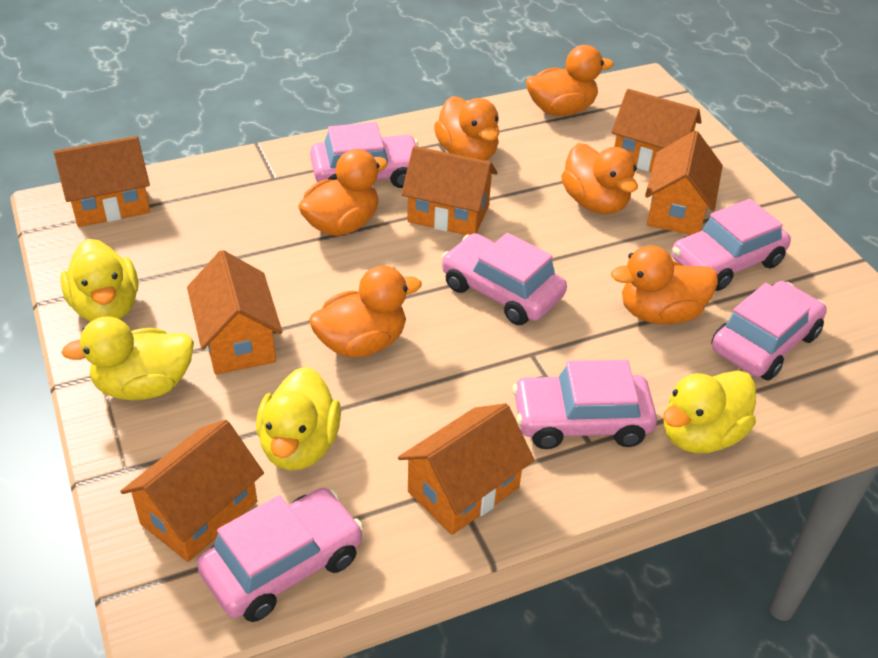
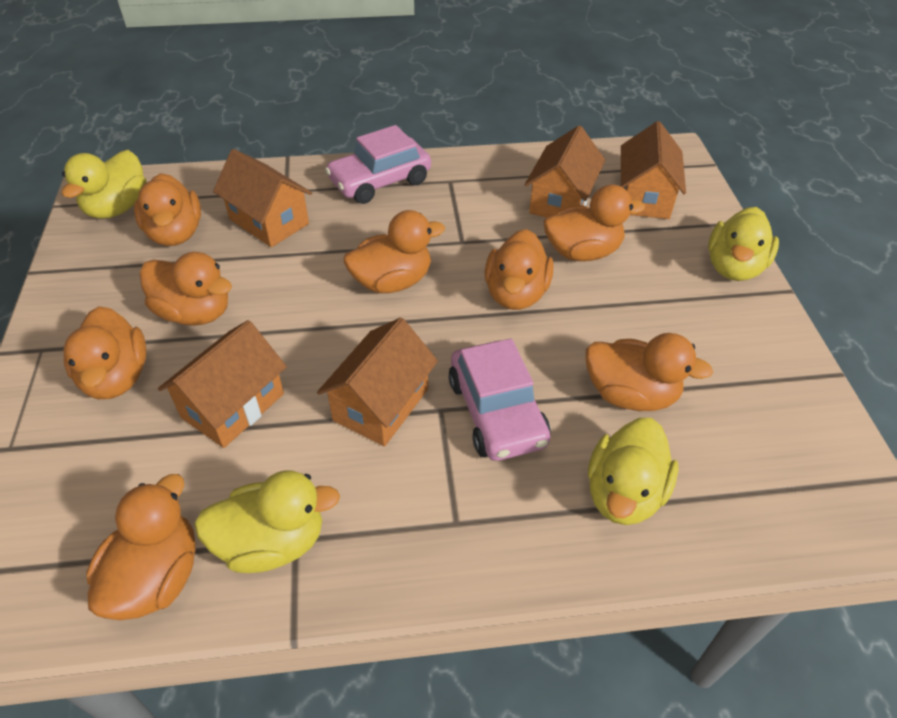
orange duck: [298,149,388,236] [309,266,422,357] [434,96,499,161] [526,45,614,116] [561,143,638,214] [611,246,718,324] = 6 -> [63,306,147,399] [86,474,196,620] [134,173,201,246] [140,252,232,326] [344,210,445,293] [485,229,554,310] [544,185,645,261] [586,333,713,411] = 8
orange house: [54,136,150,227] [120,420,264,562] [187,250,282,375] [398,403,535,535] [401,146,497,235] [611,89,702,172] [645,131,723,235] = 7 -> [158,320,287,448] [213,149,312,247] [317,318,438,446] [525,126,605,218] [621,121,686,219] = 5
pink car: [197,488,363,622] [310,122,418,188] [441,233,567,325] [512,360,657,449] [672,199,791,291] [711,281,827,380] = 6 -> [325,125,431,204] [448,339,551,461] = 2

